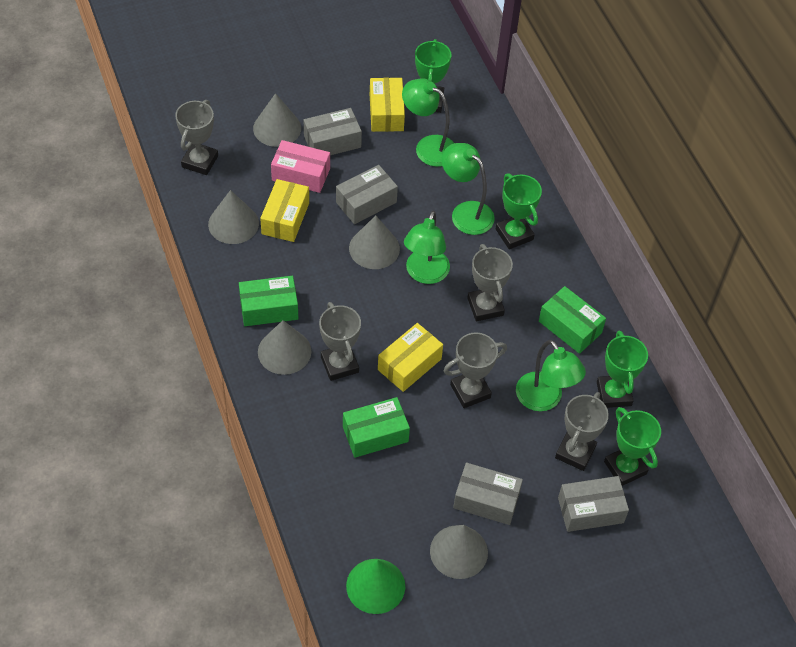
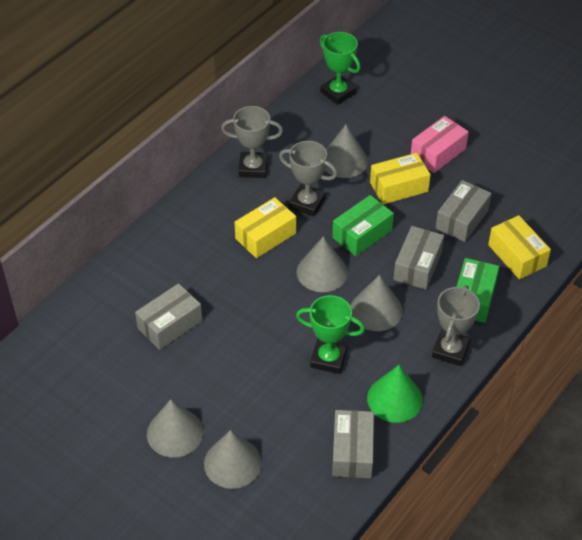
green box: [239,276,298,326] [343,397,410,458] [539,286,606,354] = 3 -> [332,195,394,256] [457,258,499,323] = 2
green lamp: [402,78,454,167] [404,211,450,284] [442,143,495,235] [516,340,586,411] = 4 -> none = 0
green trophy: [415,39,451,113] [496,173,542,249] [597,331,648,408] [604,407,661,486] = 4 -> [296,295,365,374] [320,32,361,105] = 2
grey trophy: [175,100,218,175] [319,302,361,381] [444,332,507,408] [467,244,513,321] [555,392,609,471] = 5 -> [221,106,283,178] [279,141,338,216] [432,285,480,366] = 3

